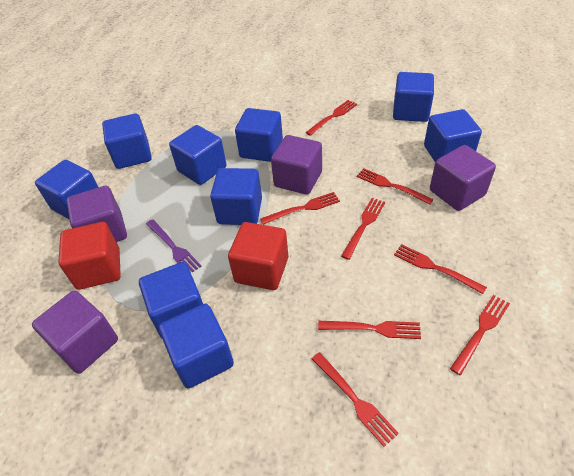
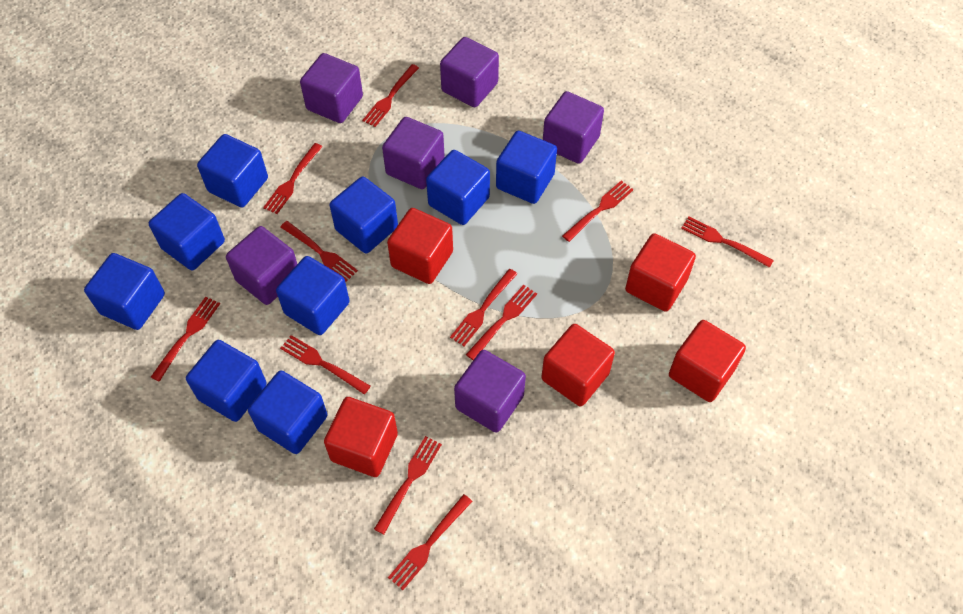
purple cube: [32,291,118,374] [66,186,127,242] [271,135,322,195] [430,145,496,211] = 4 -> [226,226,297,305] [300,53,363,123] [382,117,445,189] [440,37,499,107] [454,350,526,433] [543,91,604,164] = 6
purple fork: [146,219,201,273] = 1 -> none = 0
red cube: [58,222,121,290] [228,222,288,290] = 2 -> [324,397,398,477] [387,208,453,284] [541,324,615,406] [625,233,696,312] [669,320,746,402] = 5
red fork: [260,192,340,225] [306,100,357,136] [312,352,399,447] [318,321,421,339] [341,198,385,260] [357,168,434,205] [394,244,487,294] [450,295,510,375] = 8 -> [151,297,220,382] [263,143,322,214] [280,335,371,394] [281,221,358,282] [362,64,419,127] [374,436,442,535] [388,494,473,590] [450,269,517,346] [466,285,537,360] [562,180,634,242] [681,217,774,268] = 11

